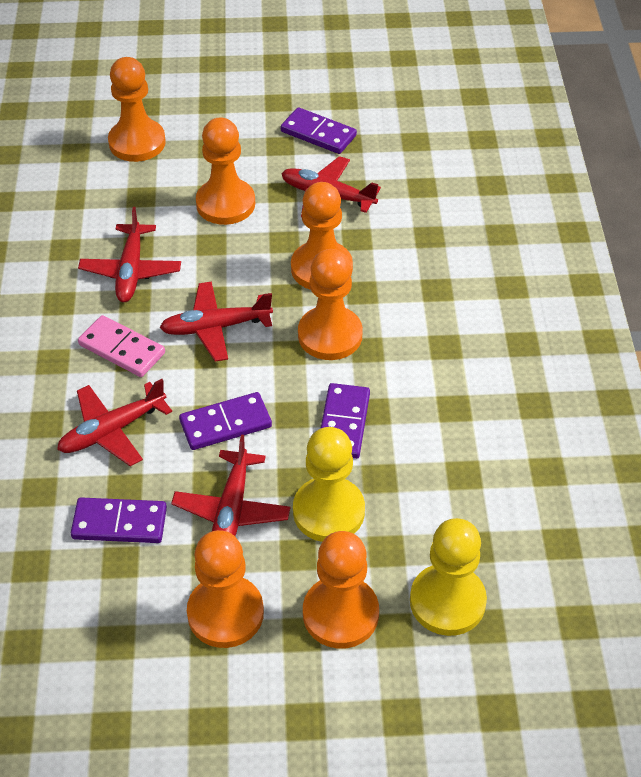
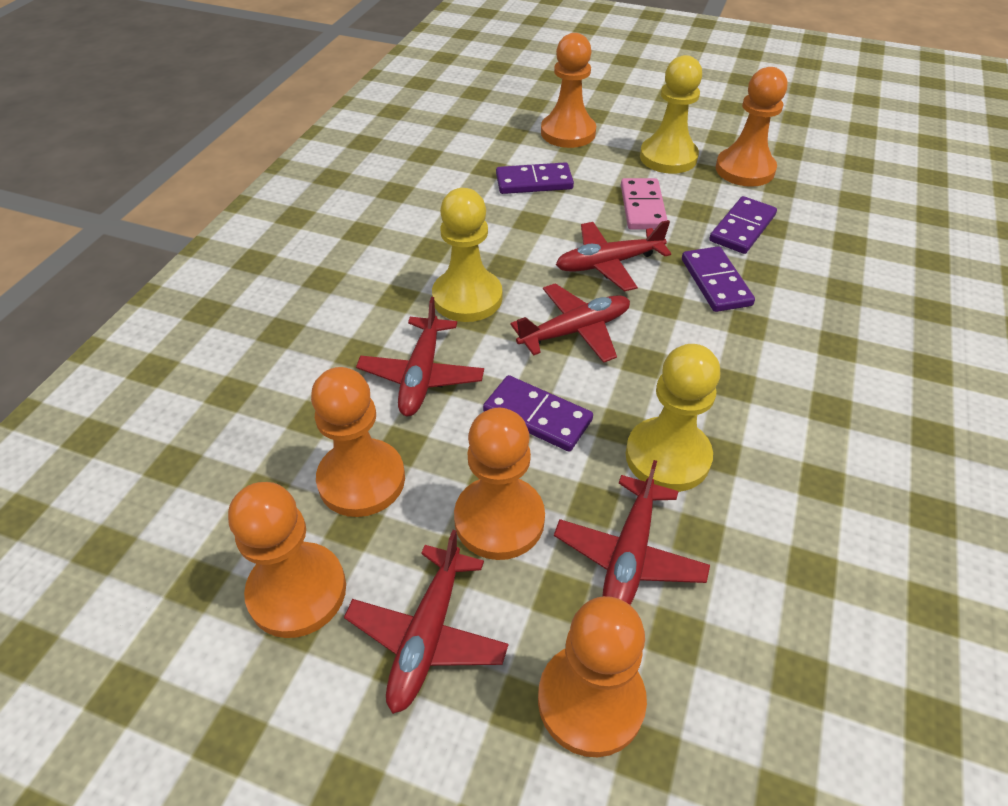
yellow pawn: [293,427,365,542] [410,518,487,636] = 2 -> [432,188,502,322] [625,344,720,492] [640,55,702,174] = 3

